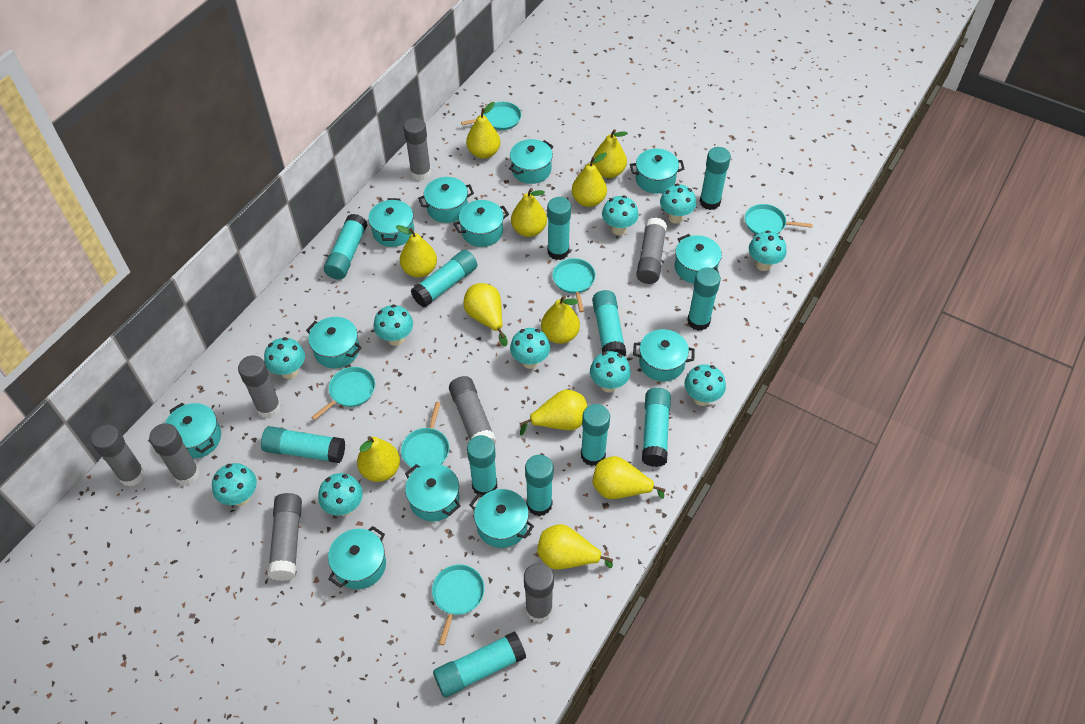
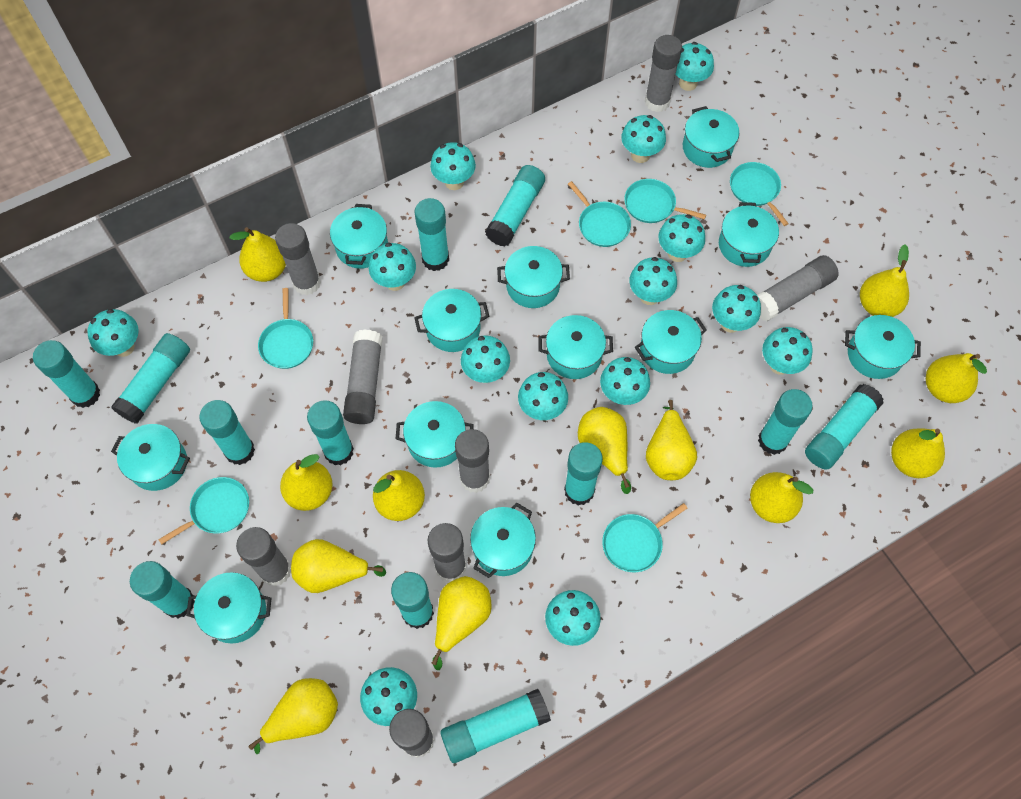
turquoise mushroom: [212,463,257,506] [264,337,305,379] [318,473,363,516] [374,304,413,346] [510,328,550,369] [590,351,631,392] [602,196,639,235] [660,184,696,224] [684,364,726,406] [749,230,786,271] = 10 -> [87,309,139,357] [360,667,417,726] [369,243,416,291] [430,142,476,190] [461,335,510,383] [518,372,568,420] [545,590,601,646] [600,357,650,405] [621,115,666,163] [629,257,677,305] [658,214,705,262] [675,42,714,91] [712,285,761,333] [762,327,813,375] = 14
yellow pear: [357,436,400,482] [396,225,437,277] [463,283,507,346] [466,102,500,159] [511,188,547,237] [519,389,588,435] [537,524,613,570] [541,295,580,344] [572,153,607,207] [593,129,628,178] [593,456,665,499] = 11 -> [229,227,286,282] [248,678,338,754] [280,454,333,511] [291,539,386,593] [373,470,425,521] [432,576,492,670] [578,407,631,494] [646,400,697,480] [750,472,813,523] [860,244,909,317] [891,429,945,478] [926,353,987,403] = 12

